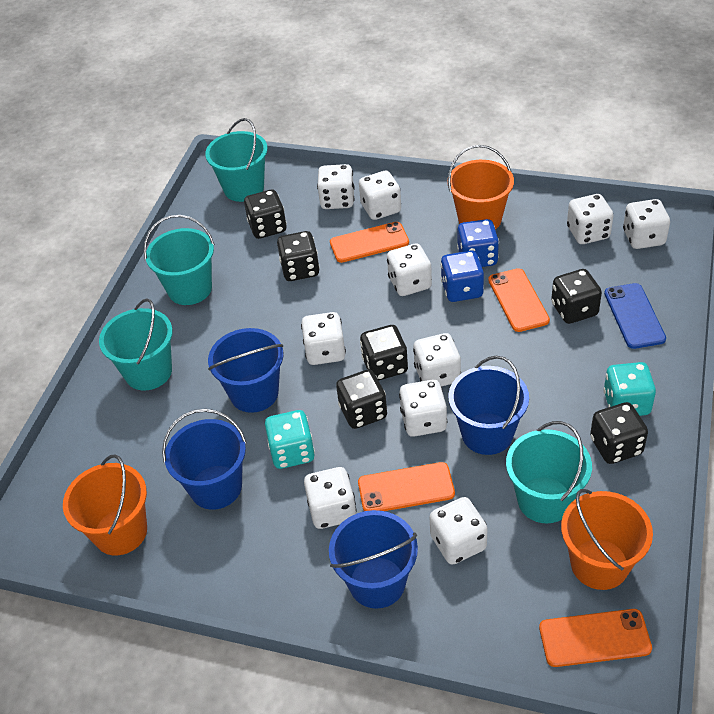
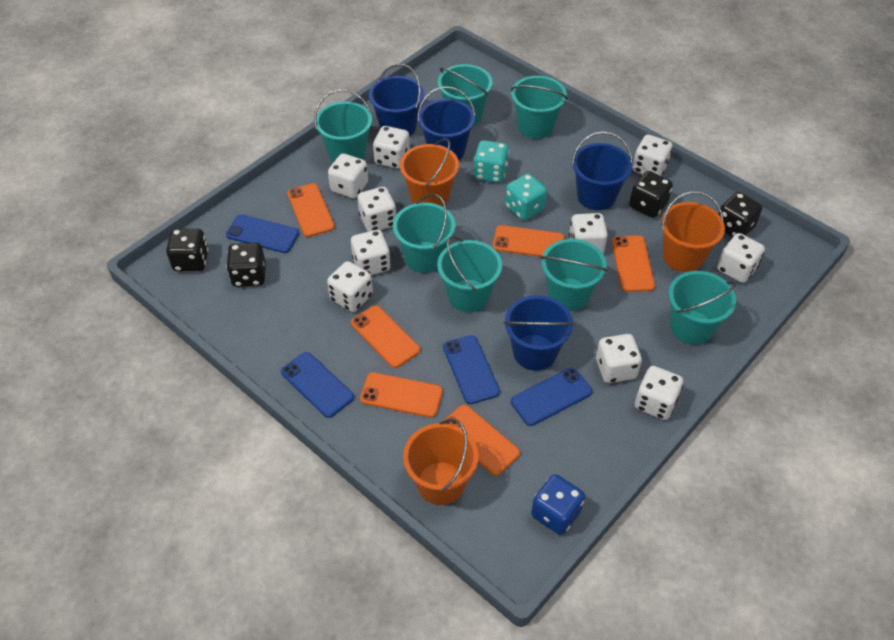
black dice: [244,190,287,239] [277,231,320,281] [336,369,387,429] [360,325,408,381] [551,269,602,324] [590,402,648,464] = 6 -> [166,229,209,271] [226,243,266,287] [629,171,673,218] [718,192,762,237] = 4
blue dice: [441,251,484,302] [457,219,499,267] = 2 -> [531,474,585,535] = 1
blue phone: [604,283,666,349] = 1 -> [226,214,299,253] [281,352,354,418] [443,335,500,404] [511,368,592,426] = 4
orange phone: [330,222,409,263] [358,462,455,511] [488,268,550,332] [539,609,652,667] = 4 -> [287,183,335,237] [351,305,420,368] [360,372,443,418] [443,405,520,476] [493,225,565,257] [612,235,655,292] = 6
turquoise bucket: [99,298,173,391] [144,215,215,305] [205,118,268,202] [506,421,592,523] = 4 -> [314,89,372,163] [393,194,455,273] [437,236,502,313] [438,64,493,125] [511,76,568,139] [541,239,607,311] [669,271,736,345] = 7

